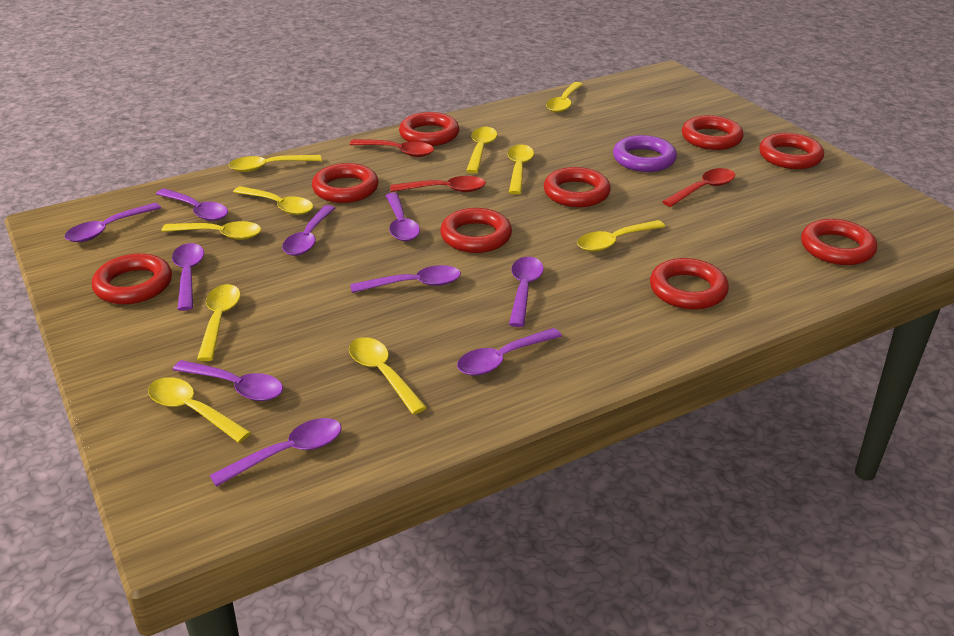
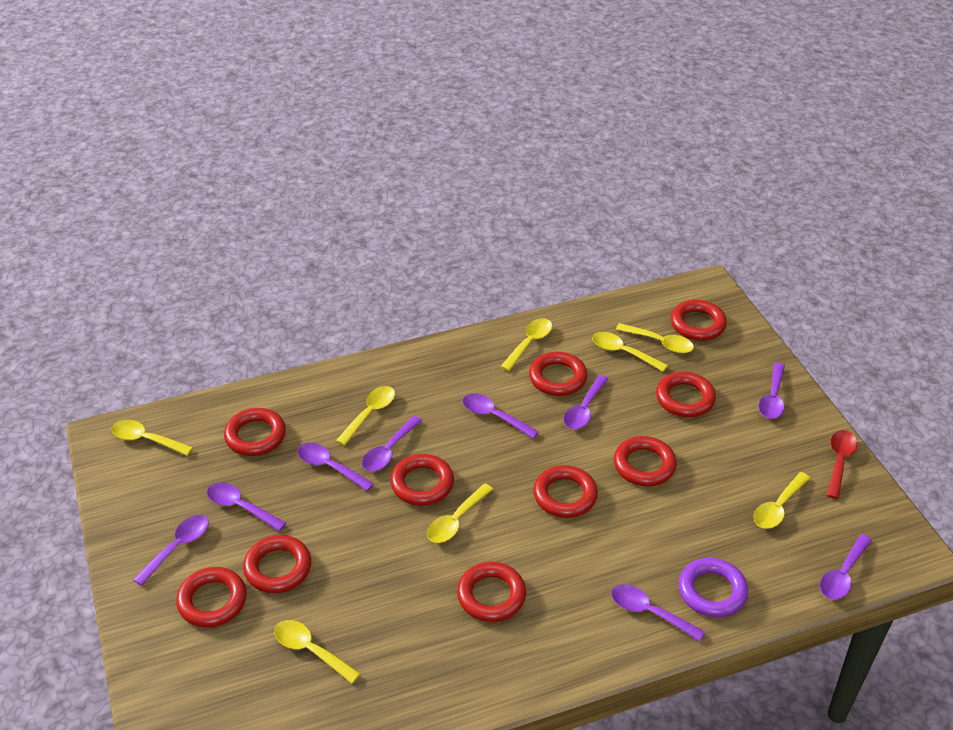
purple spoon: [65,203,161,242] [156,189,228,221] [172,243,204,311] [173,360,283,401] [210,418,342,487] [282,205,335,256] [351,265,461,293] [385,193,420,241] [457,328,562,375] [509,257,544,327] = 10 -> [133,515,209,586] [207,482,286,531] [297,443,374,491] [362,416,422,472] [463,393,539,439] [564,375,608,429] [611,584,705,642] [759,363,785,419] [820,534,872,600] = 9
red ring: [92,253,172,304] [312,163,379,203] [399,112,459,146] [440,208,512,253] [544,167,611,207] [650,258,729,310] [682,115,744,150] [759,133,824,169] [801,219,877,265] = 9 -> [176,567,247,628] [224,408,286,456] [243,535,311,593] [390,454,454,506] [457,562,526,622] [529,352,587,396] [533,465,598,518] [614,436,677,486] [656,372,716,417] [671,300,727,341] = 10
red spoon: [349,139,434,157] [390,176,486,192] [662,168,735,207] = 3 -> [826,430,857,499] = 1
yellow spoon: [148,377,251,443] [161,221,261,240] [197,284,241,361] [228,155,322,172] [233,186,313,215] [349,337,427,415] [466,127,497,173] [507,145,534,194] [546,82,583,113] [577,220,665,252] = 10 -> [112,420,193,456] [274,620,360,683] [336,386,395,446] [427,483,493,543] [500,318,552,371] [592,332,668,372] [616,323,694,353] [753,472,810,529] = 8

